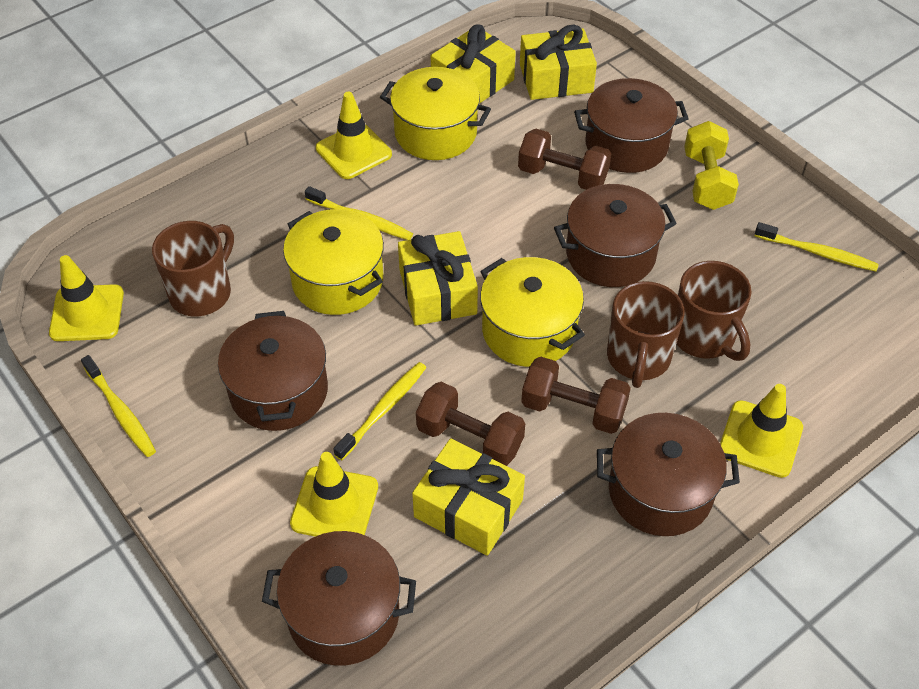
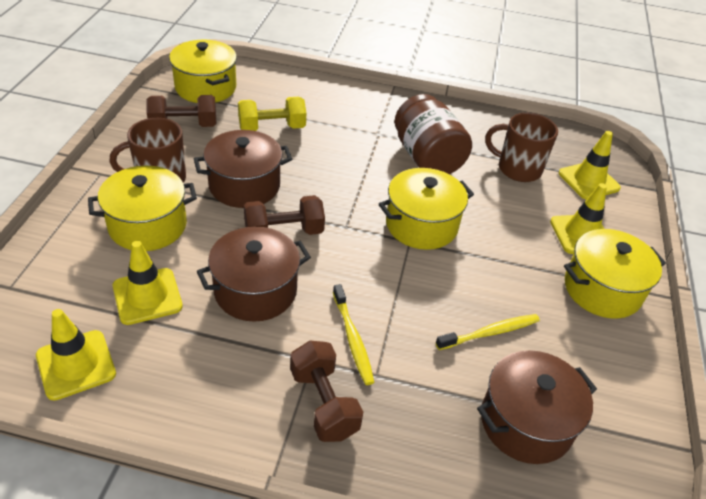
brown jar: none = 0 -> [395,94,472,174] = 1
brown mug: [152,221,234,317] [607,281,685,388] [676,261,752,361] = 3 -> [109,118,186,183] [485,113,558,182] = 2
brown pot: [218,311,328,431] [262,531,416,666] [554,184,677,287] [574,78,689,173] [597,413,740,536] = 5 -> [194,130,292,208] [197,227,311,322] [477,350,597,464] = 3
yellow gift: [398,231,478,326] [412,438,525,556] [431,24,516,104] [520,25,597,100] = 4 -> none = 0
yellow pot: [283,209,384,315] [380,67,491,160] [480,257,585,367] = 3 -> [88,166,197,251] [169,40,237,103] [379,168,474,250] [564,229,666,319] = 4
yellow toothbrush: [81,355,156,457] [305,186,413,240] [333,362,426,460] [755,222,879,272] = 4 -> [333,284,375,385] [436,314,540,350] = 2

